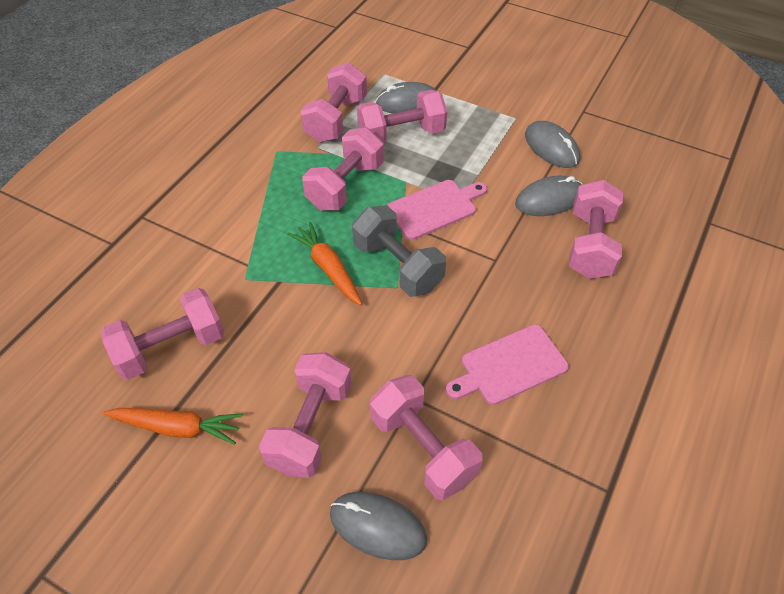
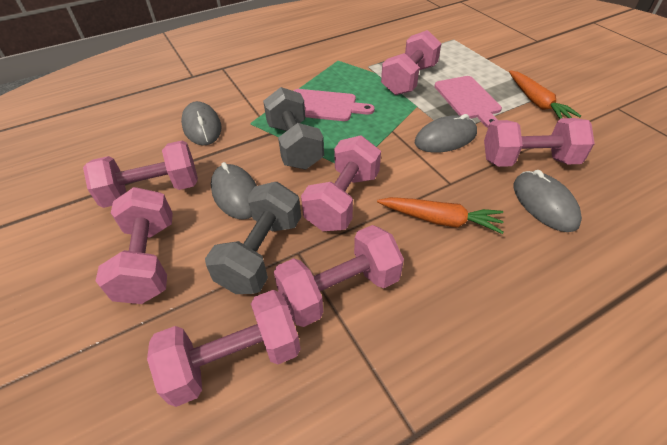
grey dumbbell: [352,205,446,297] = 1 -> [205,182,301,294] [263,87,324,170] = 2

